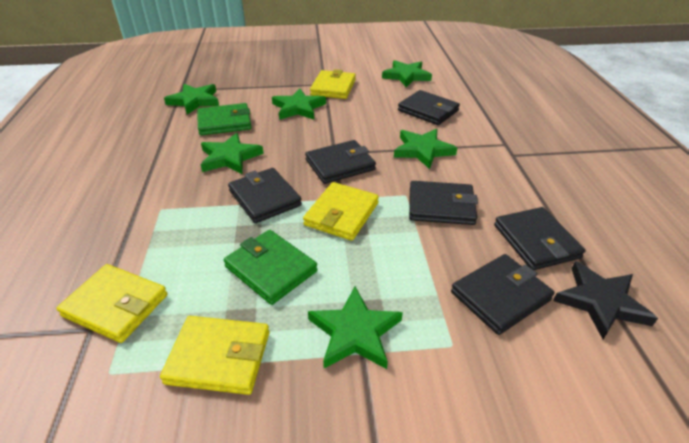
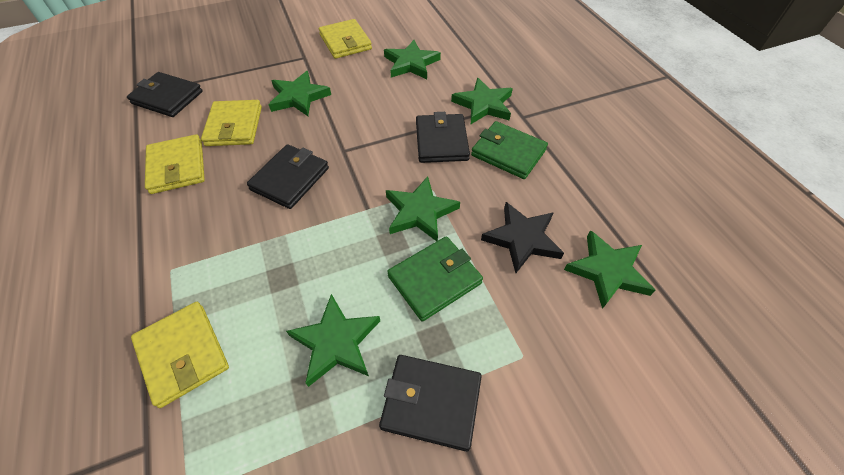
black wallet: [228,168,302,223] [305,140,376,184] [398,90,460,125] [409,181,478,225] [451,254,555,335] [494,207,586,270] = 6 -> [127,72,203,117] [247,144,329,209] [379,355,482,452] [416,112,470,163] = 4

